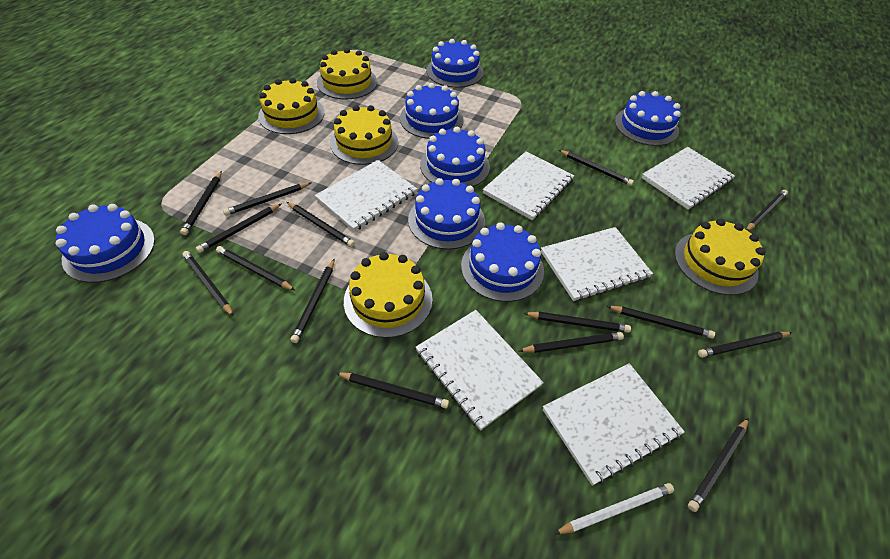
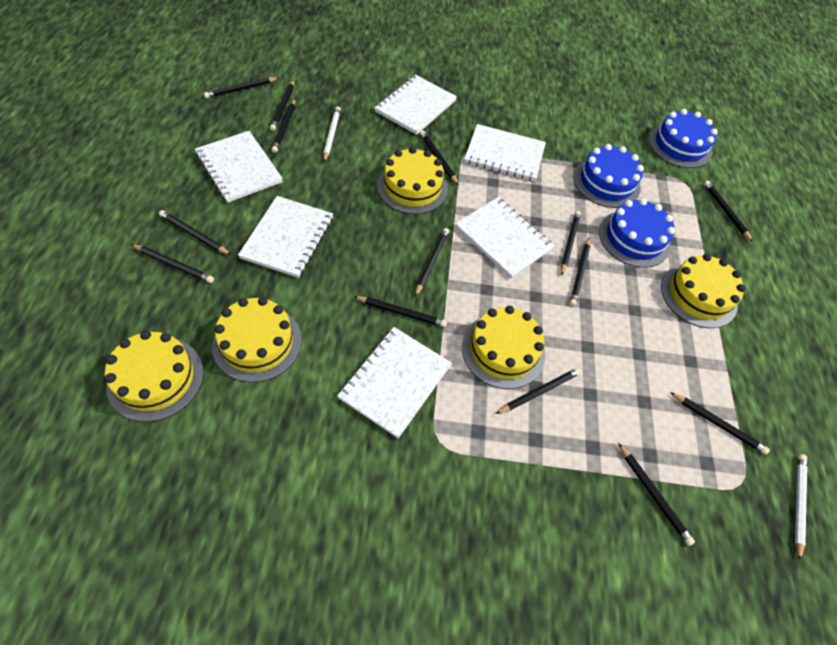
black pencil: [180,171,222,235] [182,251,234,317] [196,203,282,253] [216,246,295,290] [223,183,311,216] [287,202,355,247] [291,258,335,343] [336,372,449,409] [519,332,624,353] [523,312,631,333] [559,150,634,186] [607,306,715,338] [688,418,749,512] [698,331,792,358] [746,190,788,231] = 15 -> [131,244,214,283] [159,210,231,255] [204,77,278,98] [270,80,294,131] [272,99,296,153] [354,296,447,327] [415,228,449,297] [420,130,459,185] [496,368,581,414] [561,211,581,275] [570,238,590,306] [618,443,695,546] [670,392,770,455] [704,181,753,242] = 14
blue cake: [55,204,155,283] [400,83,464,139] [408,178,485,250] [420,127,490,187] [426,39,483,88] [461,223,544,302] [615,91,681,146] = 7 -> [573,144,644,208] [599,198,675,268] [649,109,718,168] = 3
white pencil: [554,483,674,534] = 1 -> [323,107,341,162] [795,454,807,561] = 2

